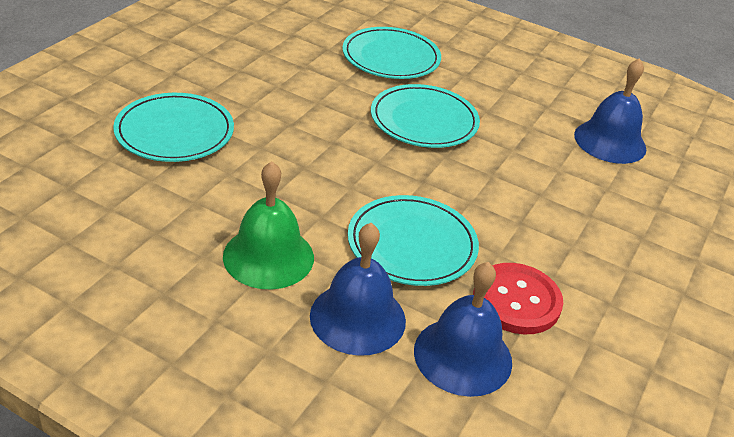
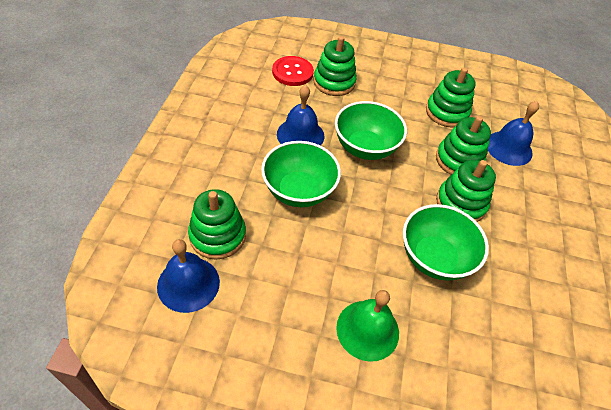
green bowl: none = 0 -> [261,141,341,207] [335,101,407,160] [403,204,489,281] = 3
green stacking toy: none = 0 -> [188,189,246,260] [313,36,357,96] [426,67,476,128] [436,116,491,175] [436,160,496,222] = 5
turquoise plate: [113,93,234,162] [342,27,441,79] [348,195,479,286] [371,84,480,148] = 4 -> none = 0

